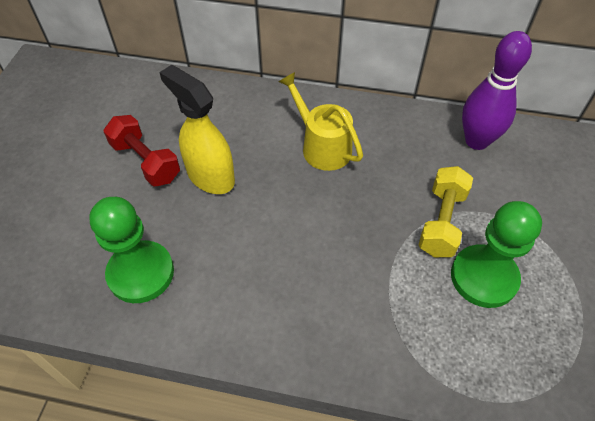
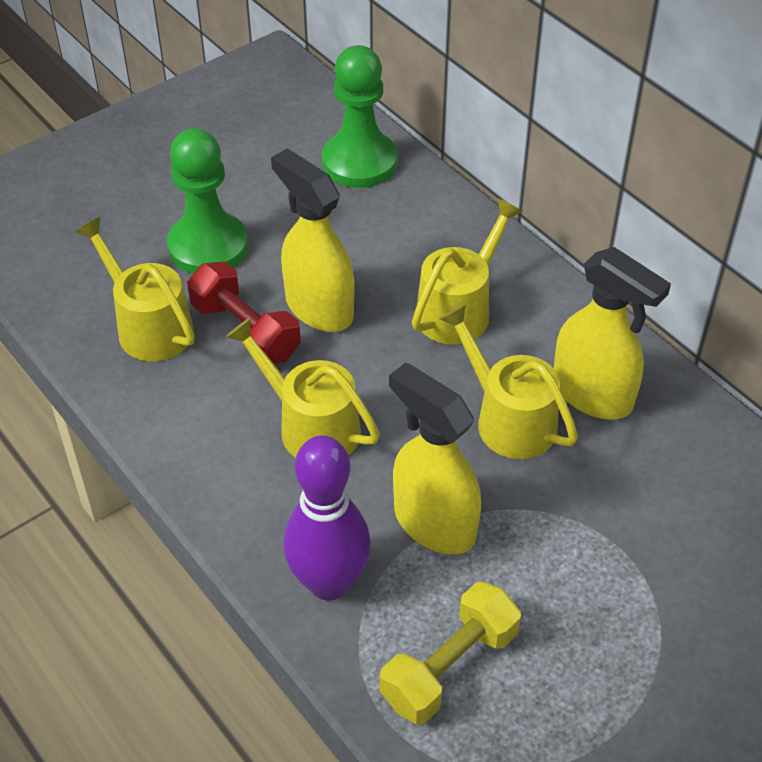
yellow spray bottle: [159,65,235,194] = 1 -> [271,149,355,332] [389,362,481,555] [554,247,671,420] = 3
yellow watering can: [278,72,363,171] = 1 -> [75,217,195,361] [226,318,380,458] [412,199,523,345] [439,304,578,459] = 4

